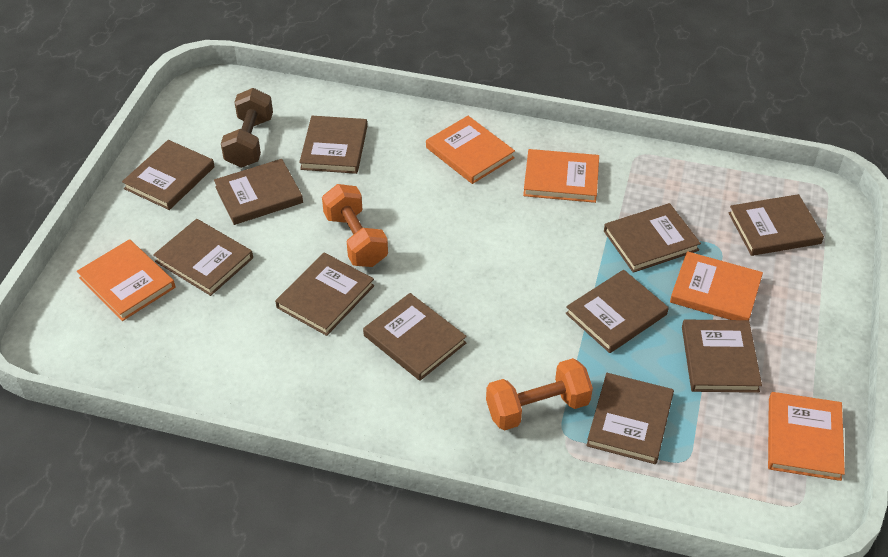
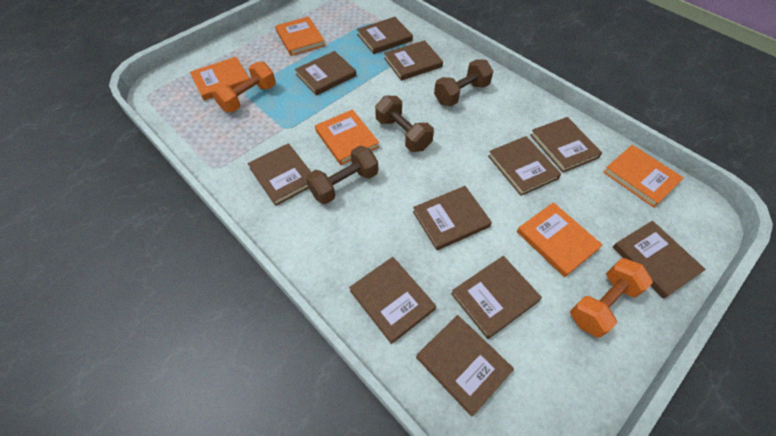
brown dumbbell: [221,88,273,168] = 1 -> [306,146,378,204] [375,96,434,152] [434,60,493,106] = 3

